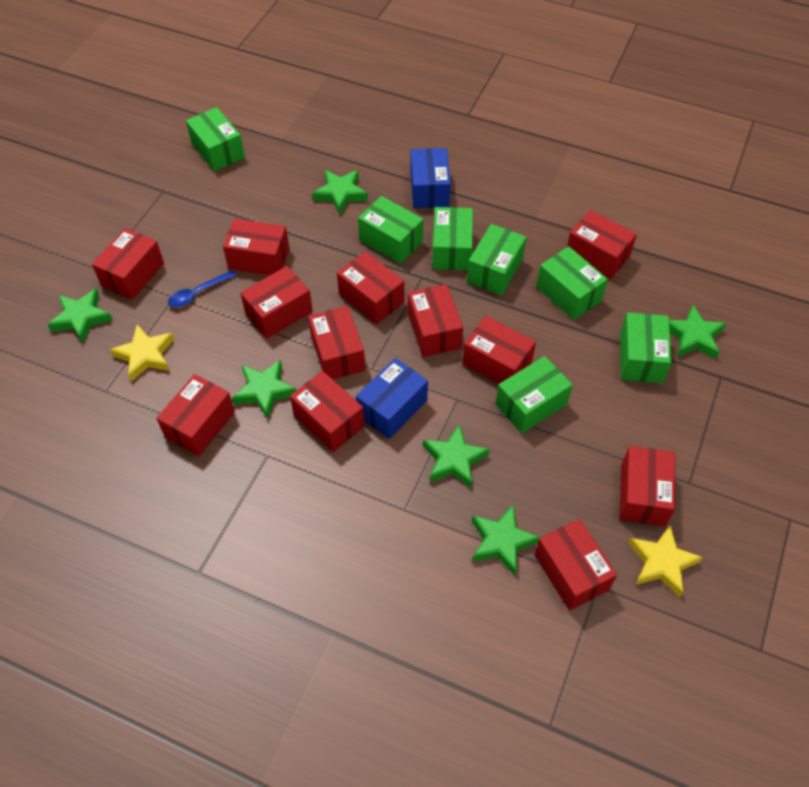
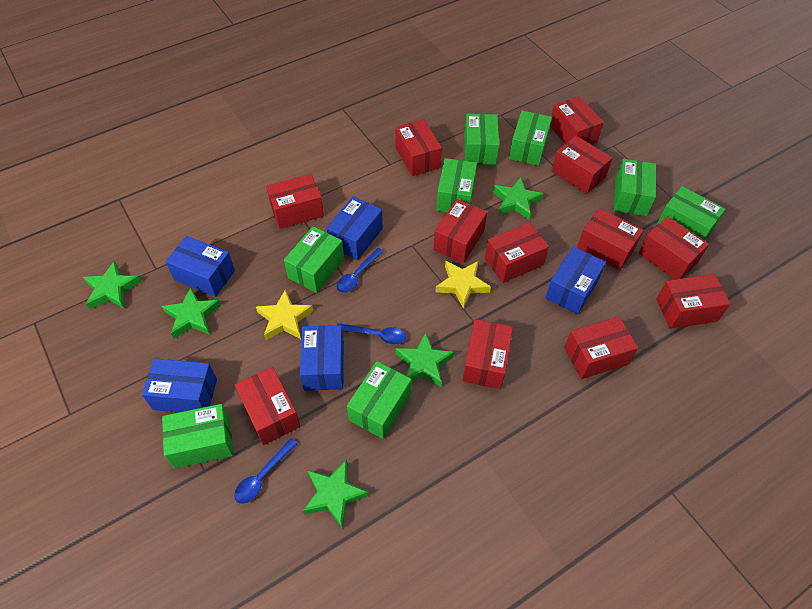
blue box: [356,358,428,439] [410,148,451,208] = 2 -> [142,358,217,412] [165,236,235,297] [300,325,344,391] [327,196,383,260] [545,246,606,315] = 5
blue spoon: [168,270,237,307] = 1 -> [234,438,298,504] [337,248,384,293] [337,323,406,345] = 3
green box: [186,107,245,172] [358,196,423,264] [432,207,473,270] [467,224,527,296] [495,356,573,434] [536,246,608,320] [620,312,672,383] = 7 -> [162,404,233,469] [284,226,344,293] [347,361,412,439] [436,158,477,212] [464,114,499,165] [509,111,552,166] [614,159,656,216] [657,186,725,241] = 8
green star: [48,289,113,343] [232,360,297,419] [312,170,368,215] [423,424,490,488] [472,505,541,575] [669,305,727,359] = 6 -> [83,261,141,309] [162,287,221,339] [303,459,369,528] [395,333,454,387] [493,177,543,220] = 5

